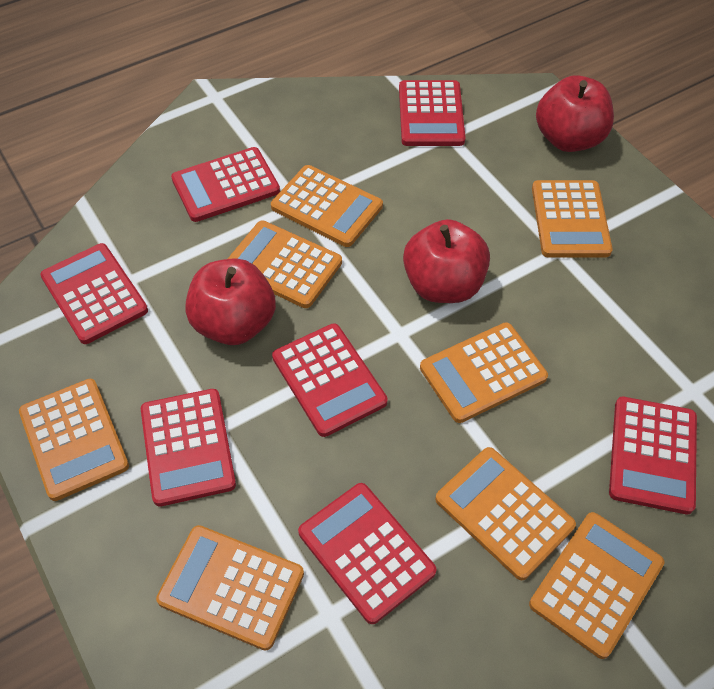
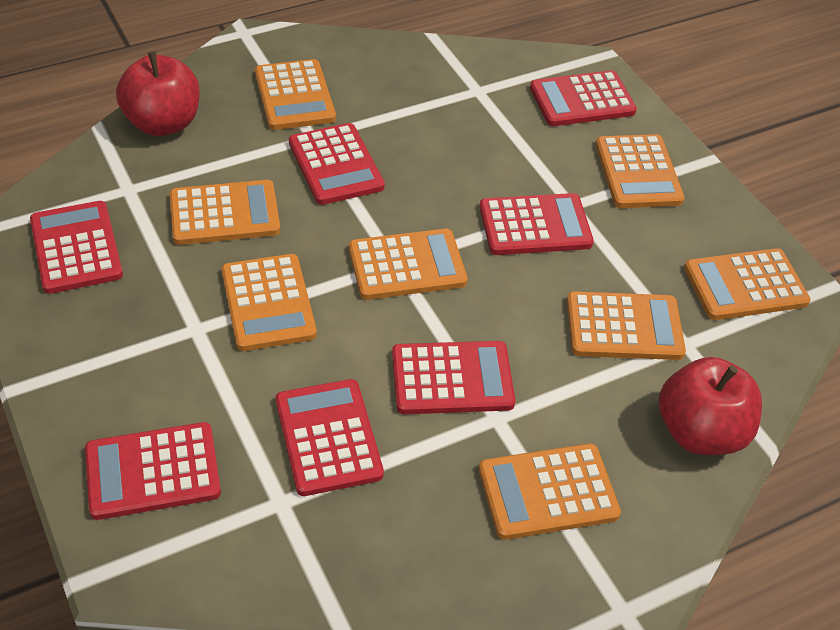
red apple: [185,258,276,345] [403,219,490,303] [536,75,614,152] = 3 -> [116,51,200,136] [659,357,762,455] = 2

